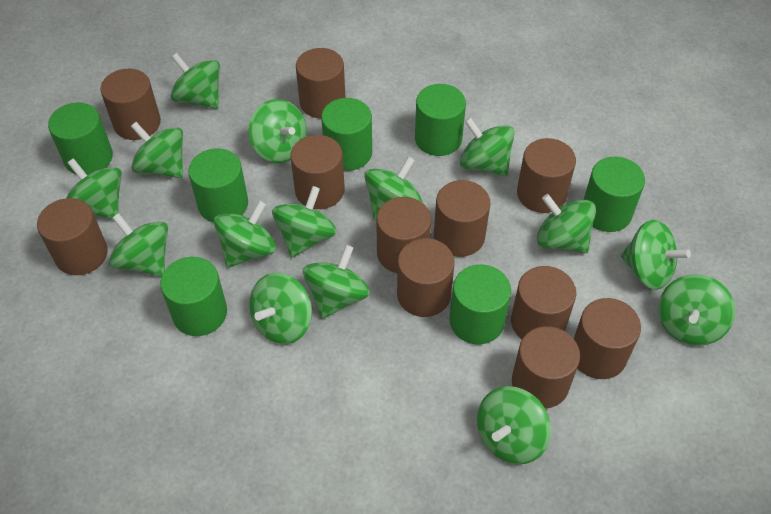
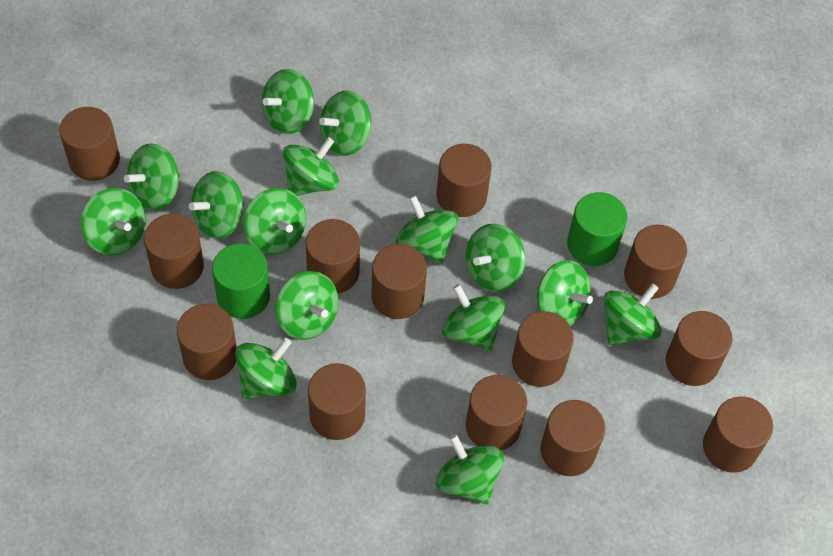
brown cylinder: [37,198,108,275] [100,69,161,140] [290,135,345,209] [296,48,346,118] [376,197,431,273] [397,238,454,317] [434,180,490,257] [511,266,576,339] [512,326,580,409] [517,138,576,213] [574,298,641,379] = 11 -> [59,107,120,181] [144,214,204,289] [177,304,237,380] [305,219,360,294] [308,363,366,440] [371,244,427,319] [437,144,492,217] [466,375,527,450] [512,311,574,387] [541,400,605,476] [624,225,687,299] [666,311,733,386] [703,396,773,473] = 13
green cylinder: [48,103,113,175] [160,257,227,336] [188,148,248,223] [321,98,372,171] [415,84,466,156] [449,265,511,344] [584,156,645,232] = 7 -> [212,243,270,319] [567,192,628,266] = 2

